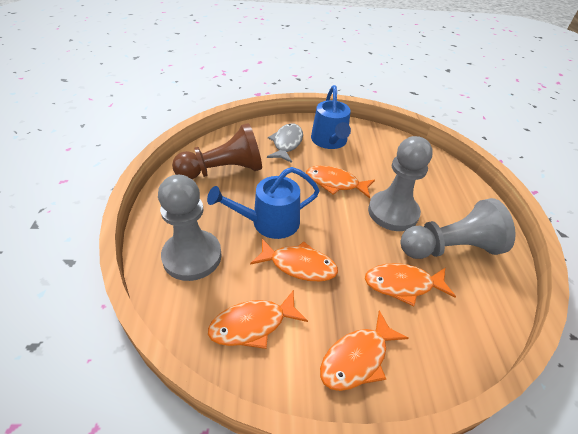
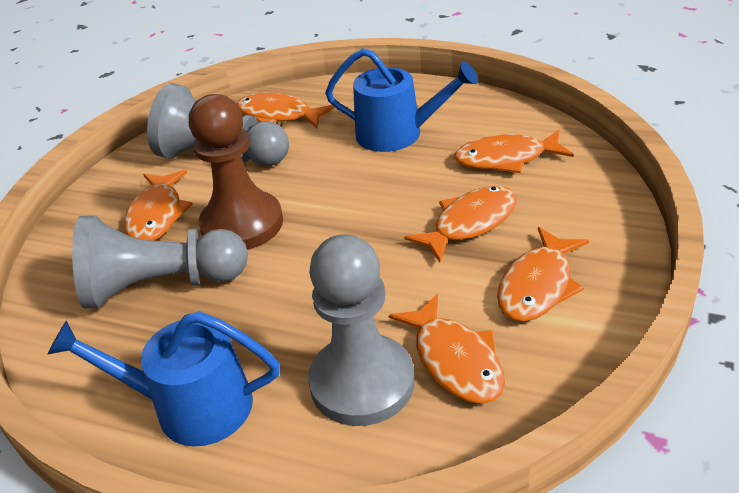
grey fish: [267,124,303,163] = 1 -> none = 0
orange fish: [208,290,308,349] [250,239,338,282] [306,166,375,198] [320,310,409,391] [365,263,456,306] = 5 -> [124,170,193,241] [237,92,335,128] [389,294,505,404] [404,186,517,262] [454,130,574,173] [497,227,589,322] = 6

